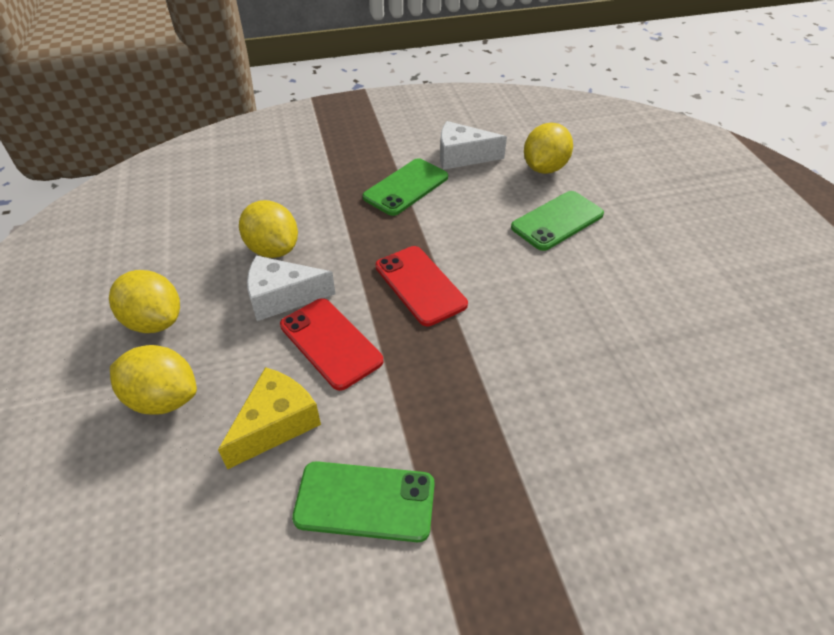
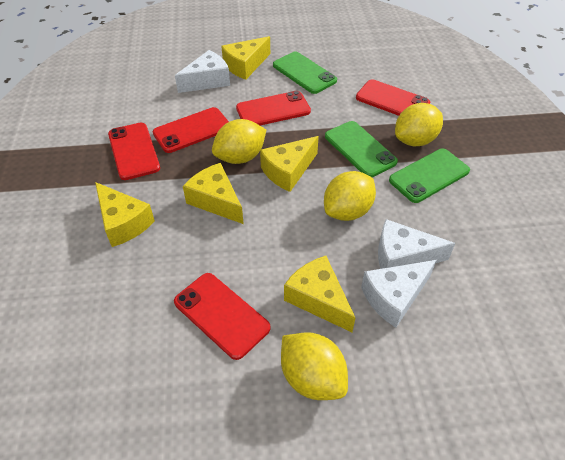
red phone: [280,298,383,391] [376,246,468,326] = 2 -> [108,123,160,180] [153,107,229,153] [174,273,271,360] [236,91,311,125] [356,79,430,116] = 5
white cheese: [247,256,336,321] [440,121,507,170] = 2 -> [175,50,230,93] [361,260,437,328] [378,219,455,269] = 3
yellow cheese: [218,367,321,470] = 1 -> [95,182,155,247] [183,163,244,224] [221,36,270,80] [260,136,319,192] [284,256,355,332] = 5

